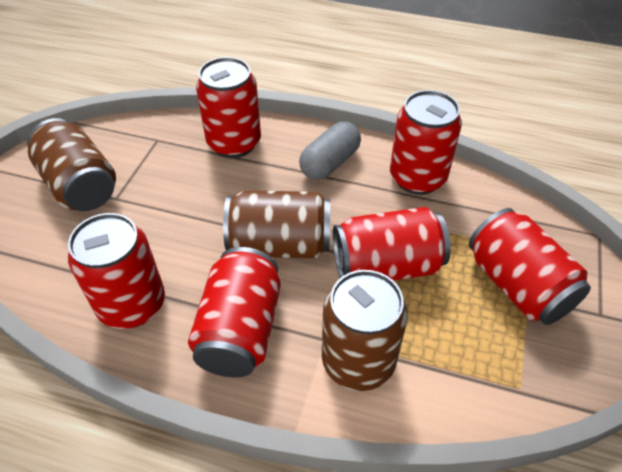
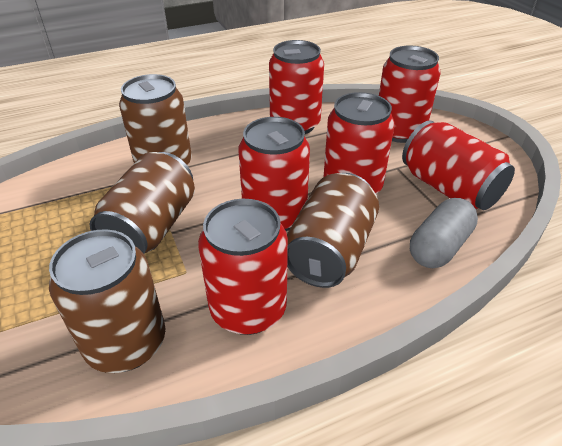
brown can: [27,118,116,211] [223,190,330,258] [322,270,408,391] = 3 -> [49,229,165,373] [90,152,195,254] [119,74,192,165] [287,173,379,288] = 4

